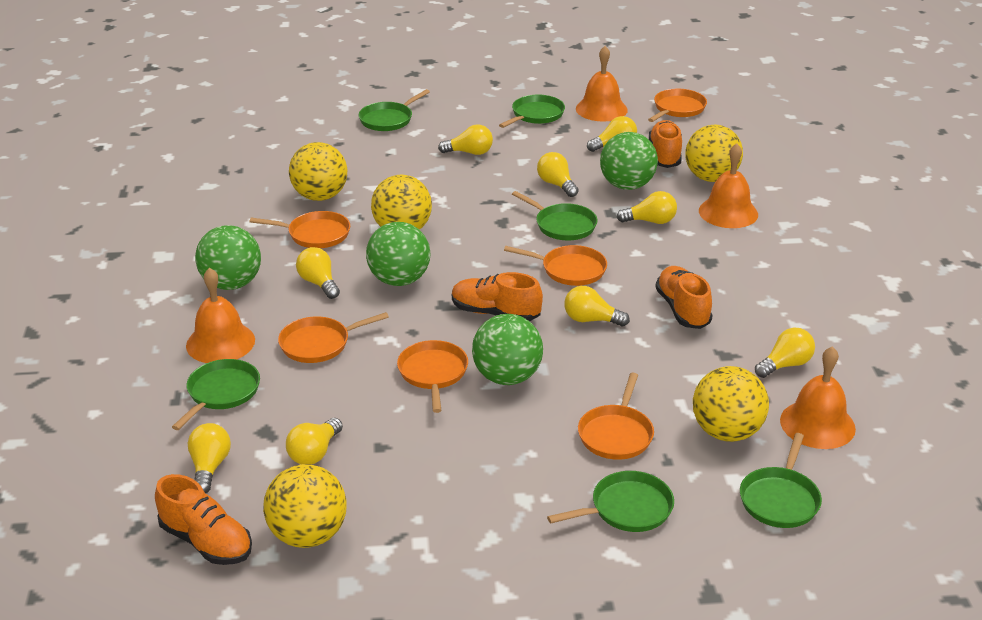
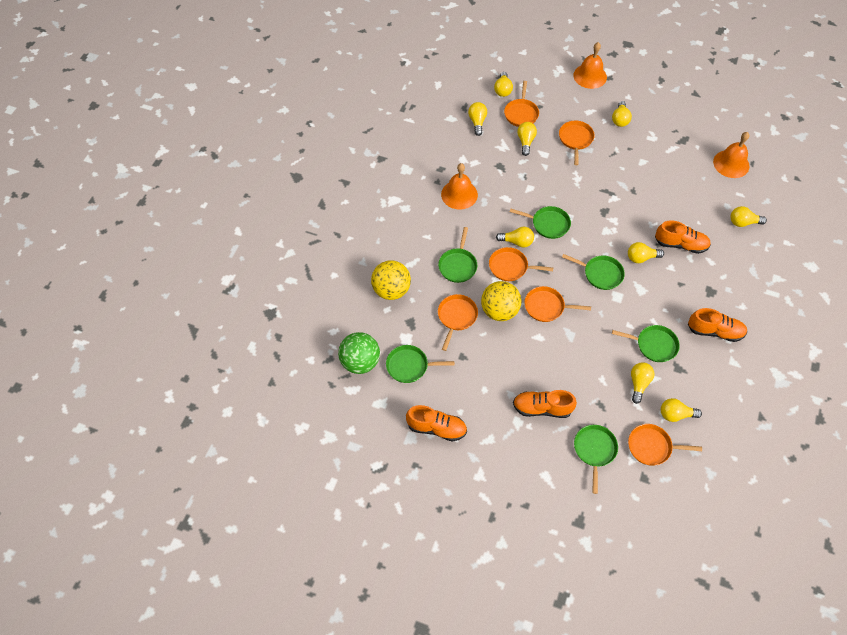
green ball: [195,225,261,290] [366,222,430,286] [472,314,543,385] [600,132,658,190] = 4 -> [338,332,380,374] = 1
orange bell: [186,268,255,363] [576,46,628,122] [699,143,758,228] [780,346,856,449] = 4 -> [441,163,478,209] [573,42,607,89] [713,132,750,178] = 3
yellow ball: [263,464,347,548] [289,142,348,201] [371,175,432,230] [685,125,743,182] [693,366,769,442] = 5 -> [371,260,411,300] [481,281,521,321] = 2

